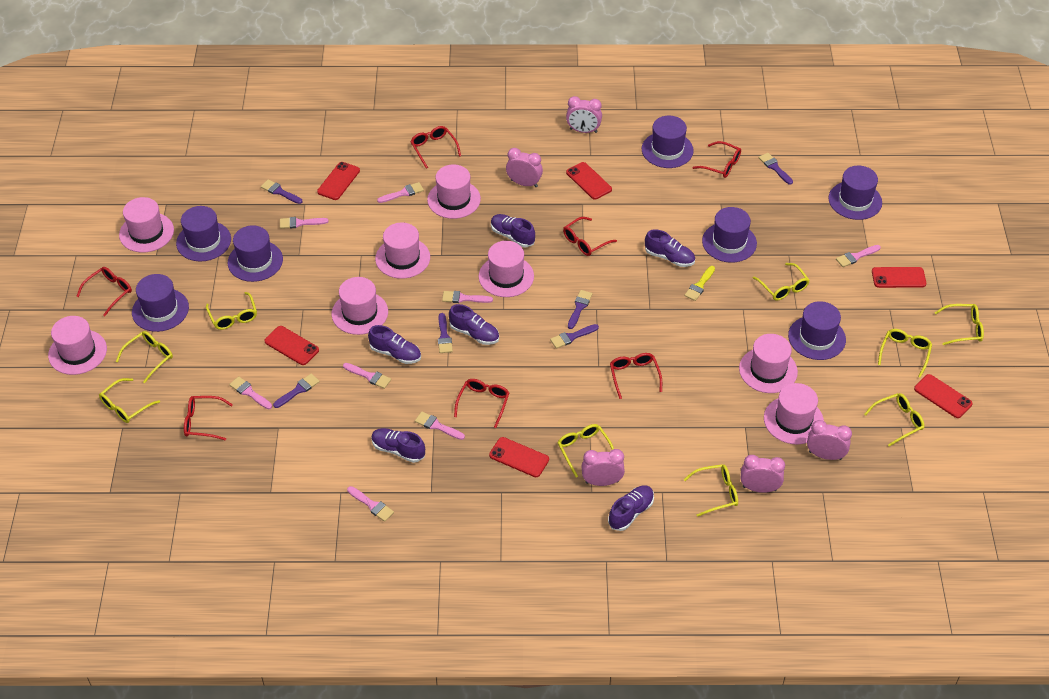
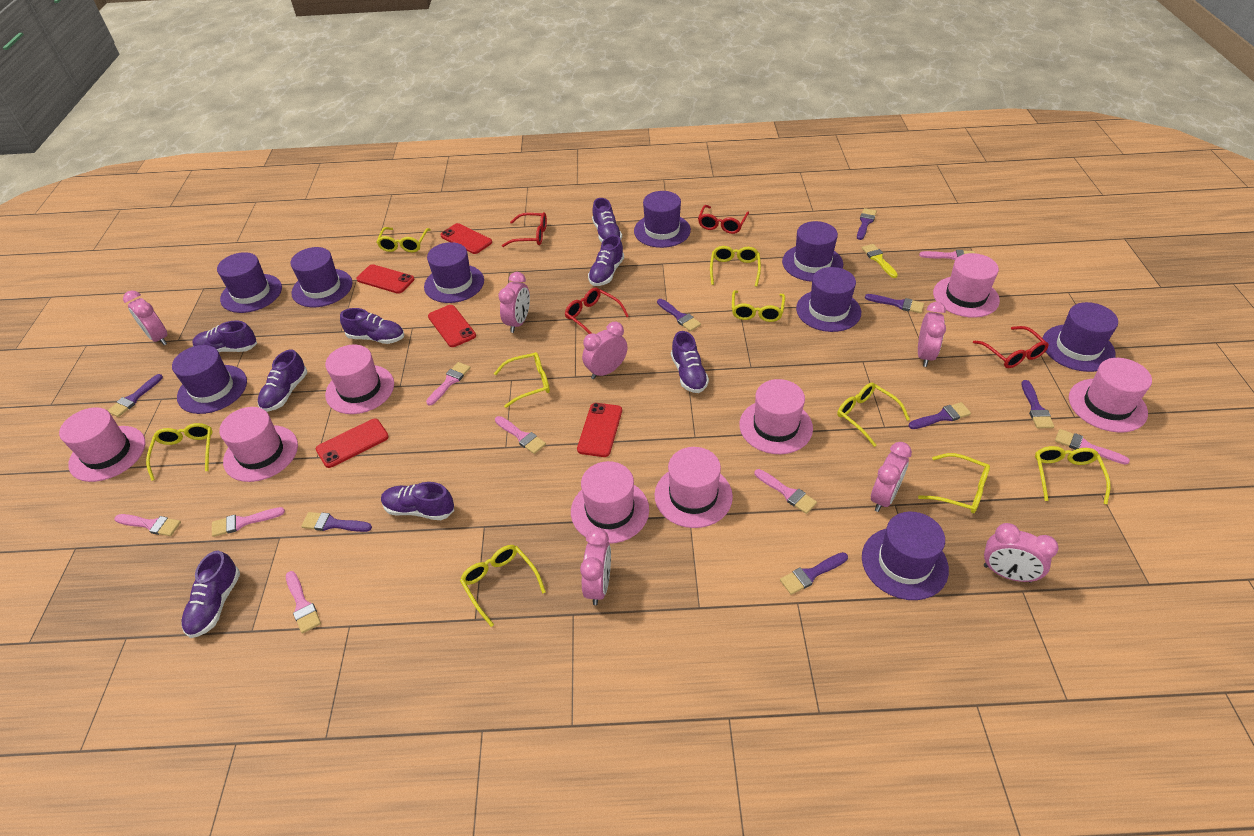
pink clock: [506,148,543,187] [566,96,602,133] [581,449,625,486] [741,455,785,493] [807,420,852,460] = 5 -> [123,290,168,345] [498,272,530,333] [580,528,611,605] [582,322,628,379] [871,442,912,512] [918,302,946,367] [984,523,1059,583] = 7
purple brush: [261,179,302,204] [273,373,320,408] [438,313,453,353] [550,324,599,349] [568,290,593,329] [759,153,793,185] = 6 -> [107,374,163,417] [301,512,372,532] [657,299,701,331] [780,552,848,595] [857,208,877,240] [865,294,924,313] [909,402,971,429] [1021,380,1054,428] = 8
purple hat: [132,274,189,332] [176,206,231,261] [228,225,283,282] [642,116,694,168] [702,207,757,263] [788,301,846,360] [828,166,882,220] = 7 -> [172,345,247,414] [217,252,282,313] [290,247,352,307] [424,242,484,303] [634,191,691,248] [782,221,843,282] [796,267,861,332] [862,512,949,600] [1043,302,1118,372] = 9
purple shoe: [368,325,421,364] [371,428,425,463] [449,304,499,345] [491,214,535,247] [608,485,654,531] [645,229,695,267] = 6 -> [181,551,240,638] [192,321,257,352] [258,350,307,412] [340,308,404,344] [381,482,454,520] [588,235,624,286] [592,198,622,242] [671,331,709,393] = 8
red glasses: [76,267,132,316] [184,396,233,441] [410,126,461,169] [454,379,509,428] [563,217,617,256] [610,353,662,399] [692,141,741,178] = 7 -> [502,212,547,247] [565,288,629,334] [698,205,749,234] [973,326,1049,368] = 4
red phone: [264,326,319,365] [317,162,360,200] [489,437,549,477] [566,162,612,200] [872,267,926,288] [914,374,973,418] = 6 -> [316,419,389,468] [356,264,414,294] [428,305,476,347] [440,223,492,254] [577,403,622,457] = 5

